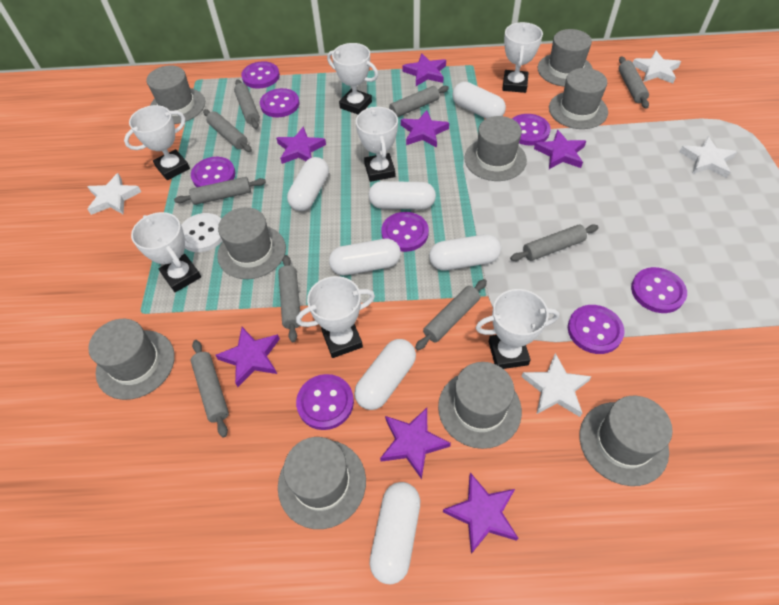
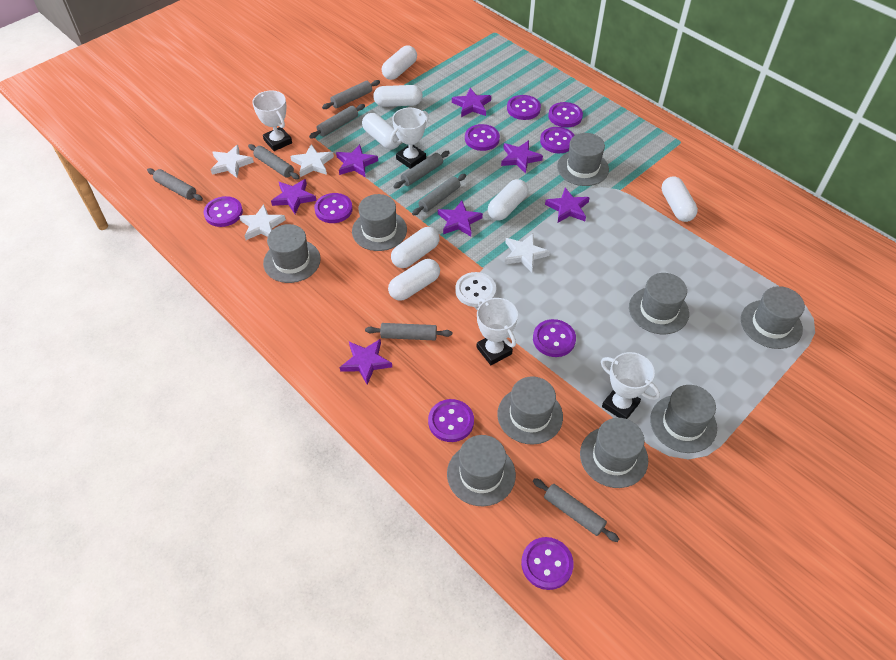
grey rolling pin: [174,177,266,205] [191,340,229,438] [203,109,252,152] [234,79,260,129] [278,255,300,342] [389,86,449,117] [415,279,487,350] [510,224,599,261] [619,56,649,109] = 9 -> [147,168,203,201] [248,144,300,179] [309,104,365,139] [322,80,380,109] [365,323,452,340] [394,151,450,189] [412,174,466,215] [533,478,619,542] = 8
purple button: [191,157,235,187] [241,61,280,89] [260,88,299,117] [296,374,354,430] [381,212,429,252] [512,114,551,146] [568,305,624,354] [631,267,687,313] = 8 -> [204,196,243,227] [314,193,353,223] [428,399,474,442] [465,124,500,151] [507,95,541,120] [521,537,574,590] [533,319,576,357] [540,127,575,153] [548,102,583,128] = 9
white trophy: [124,105,190,180] [131,212,201,292] [296,276,375,358] [327,43,378,114] [356,107,398,182] [475,289,559,369] [502,22,543,93] = 7 -> [252,90,292,151] [390,108,429,169] [477,298,518,365] [601,352,660,419] = 4

